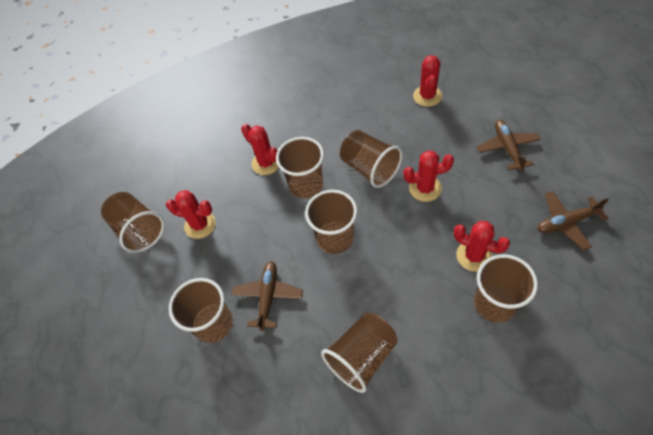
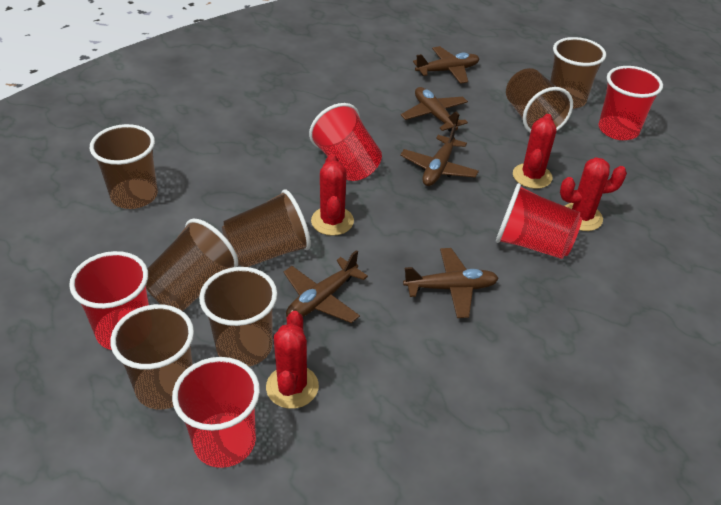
brown plane: [232,261,303,331] [477,120,541,171] [537,191,609,250] = 3 -> [284,250,368,323] [400,124,479,186] [401,87,468,132] [403,248,499,318] [413,46,480,84] = 5
red cactus: [166,190,216,239] [241,124,279,175] [403,150,454,202] [413,55,442,107] [454,221,510,272] = 5 -> [266,311,319,409] [311,154,354,236] [513,114,556,189] [560,157,627,231] = 4
red cup: none = 0 -> [69,251,149,350] [172,357,260,468] [309,103,382,181] [496,183,582,259] [598,66,663,140] = 5

